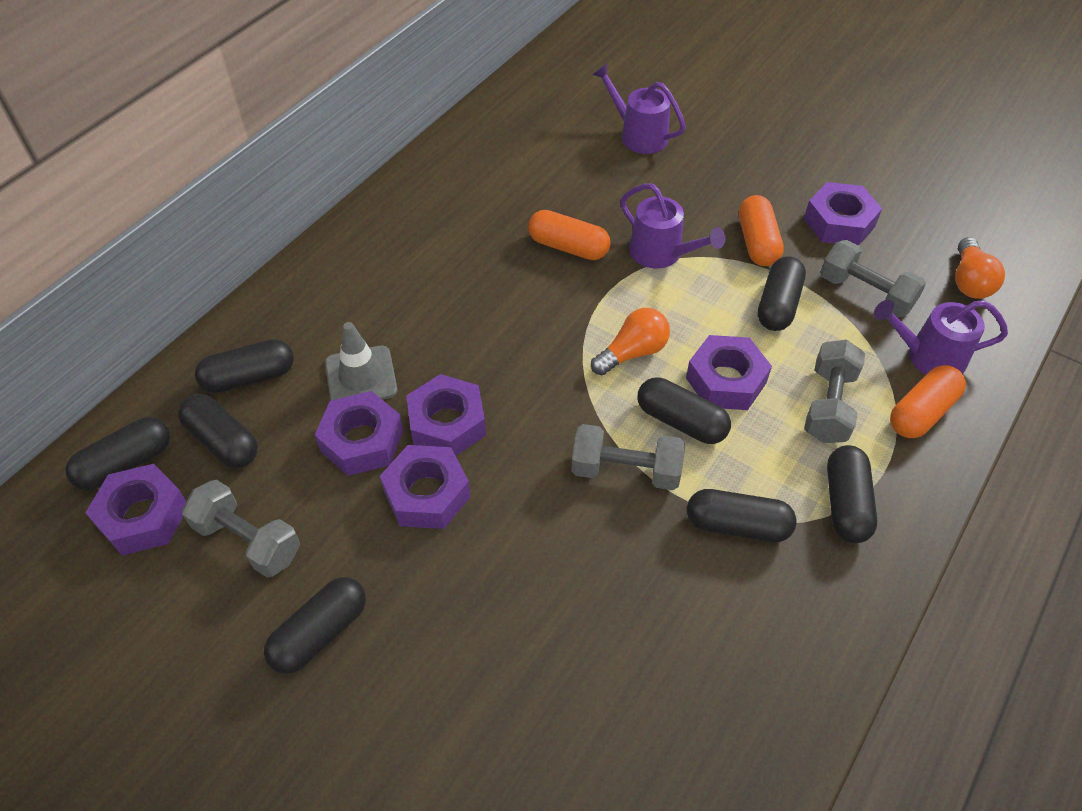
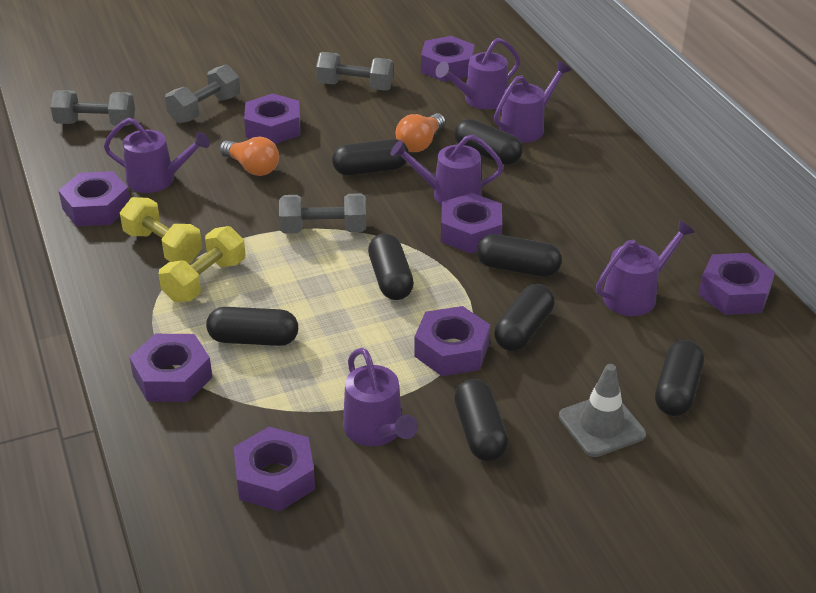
orange capsule: [528,210,610,260] [739,195,784,266] [890,365,966,438] = 3 -> none = 0
purple nut: [86,464,186,556] [315,391,403,476] [380,445,471,529] [406,374,486,456] [686,335,772,410] [804,182,882,246] = 6 -> [58,171,130,226] [129,334,213,402] [234,427,315,511] [244,93,300,144] [414,306,490,376] [421,36,474,82] [441,193,502,254] [698,253,775,315] = 8
purple watering can: [592,64,686,154] [620,183,725,269] [874,300,1008,375] = 3 -> [104,118,210,193] [343,348,418,446] [390,135,504,205] [435,38,520,109] [494,61,572,143] [596,220,695,316] = 6
yellow dumbbell: none = 0 -> [120,197,202,263] [159,226,246,302] = 2

